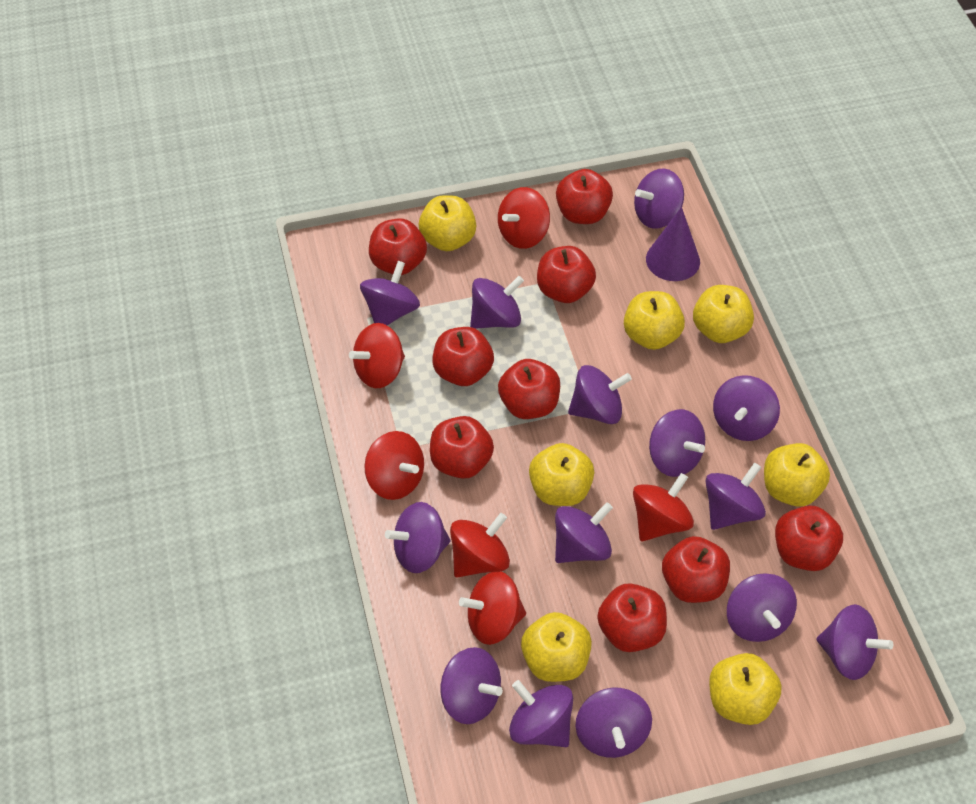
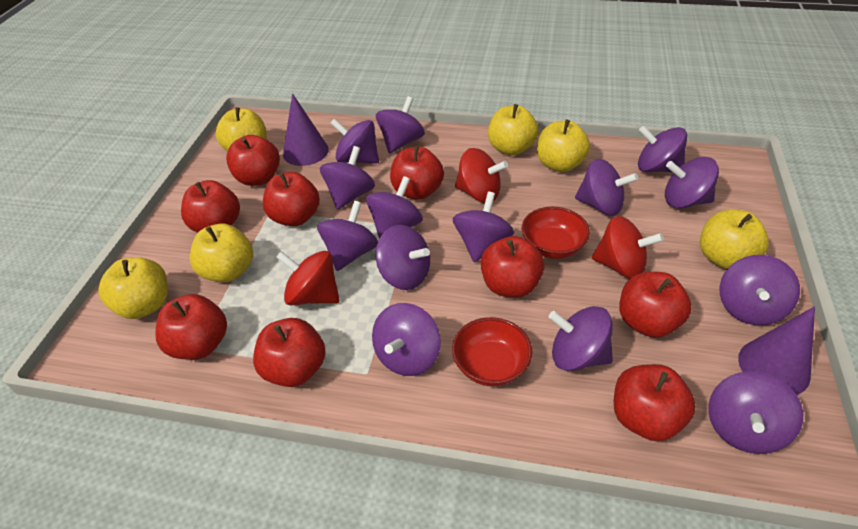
purple cone: [646,207,700,281] = 1 -> [283,93,329,166] [738,306,815,395] = 2
red bowl: none = 0 -> [452,317,532,386] [522,207,590,259] = 2
red spinning top: [349,323,405,388] [364,431,424,500] [450,513,510,578] [459,571,526,645] [498,187,550,249] [633,473,694,541] = 6 -> [276,251,340,306] [455,148,508,203] [592,216,664,279] = 3
yellow apple: [419,195,476,251] [521,612,592,682] [529,443,594,506] [624,291,685,350] [693,285,754,343] [709,653,782,725] [764,443,830,507] = 7 -> [98,257,168,319] [190,224,253,282] [216,107,267,151] [488,104,539,156] [537,120,590,172] [700,209,769,269] = 6

